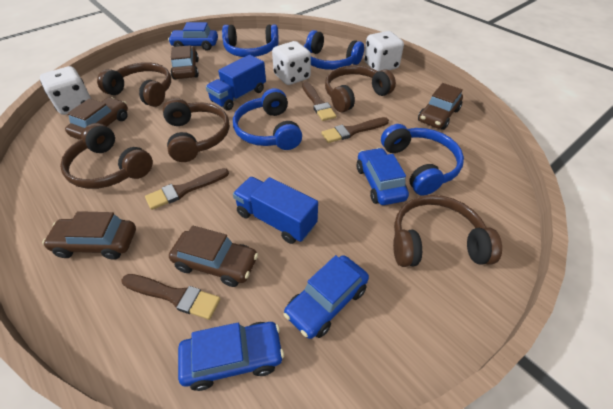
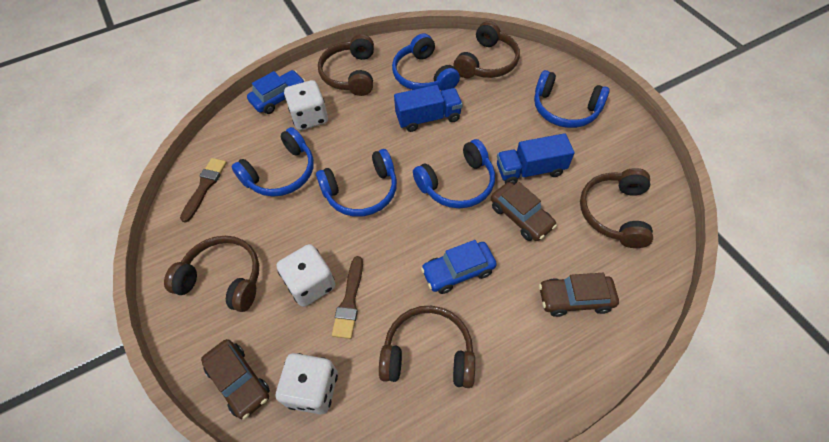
blue car: [168,22,218,51] [178,322,284,391] [283,255,369,339] [356,148,409,205] = 4 -> [247,70,306,114] [421,240,497,294] = 2
blue headphones: [222,24,278,57] [233,88,302,150] [304,30,364,70] [381,124,464,196] = 4 -> [231,127,314,197] [316,149,397,217] [392,33,460,91] [413,139,495,208] [534,70,610,128] = 5
brown brush: [121,274,220,320] [145,168,229,210] [302,82,336,121] [321,117,389,143] = 4 -> [180,158,227,223] [332,256,363,339] = 2
brown car: [42,211,136,260] [65,97,128,140] [169,226,258,287] [171,45,199,80] [418,83,463,130] = 5 -> [201,339,270,419] [491,182,557,241] [539,273,619,317] = 3

